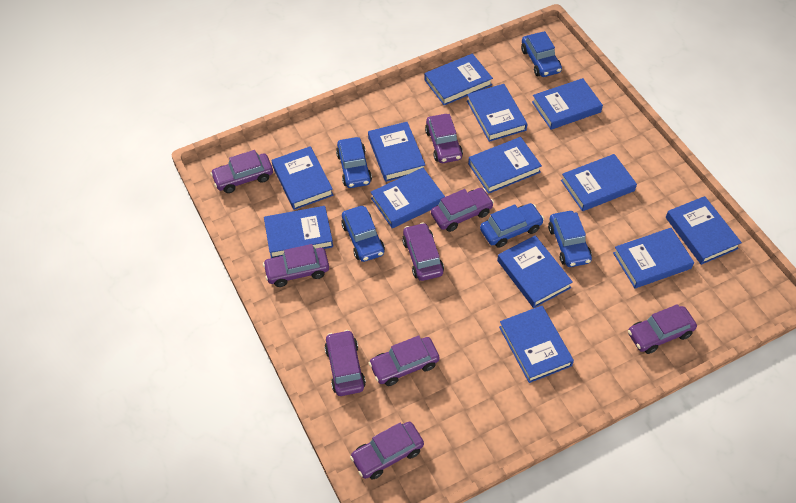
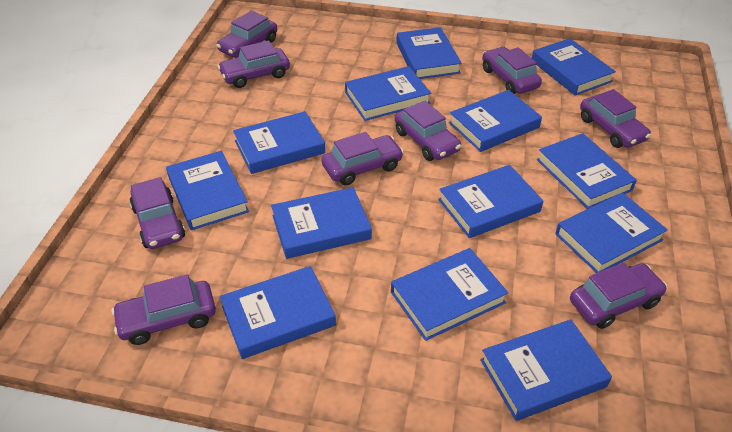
blue car: [336,137,372,188] [341,206,385,262] [480,203,544,248] [521,31,562,77] [548,211,592,267] = 5 -> none = 0

